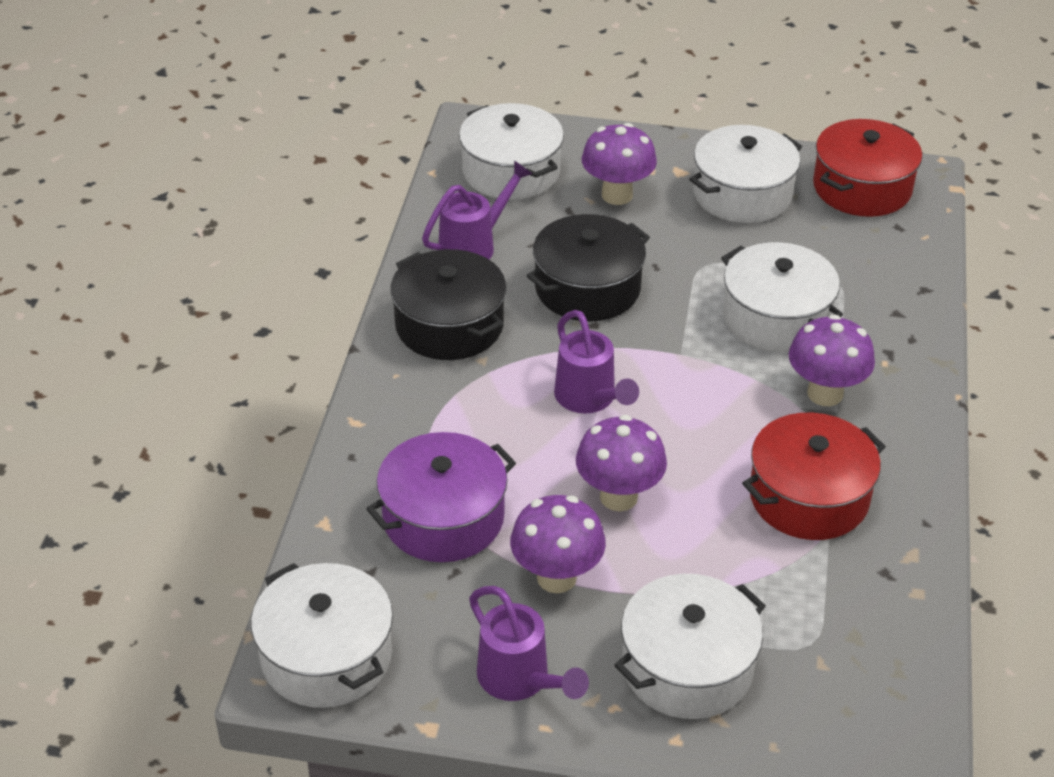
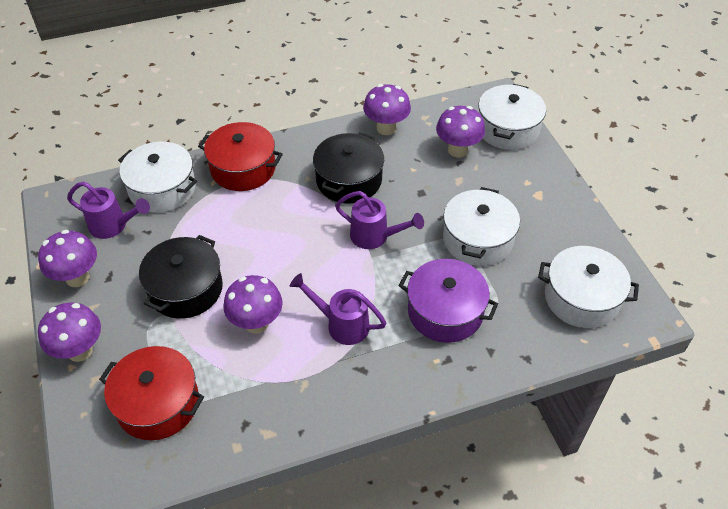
purple mushroom: [510,495,606,593] [576,415,667,511] [582,123,657,205] [789,314,875,406] = 4 -> [38,230,97,287] [38,302,101,362] [223,275,283,334] [363,84,411,135] [436,106,485,157] = 5
white pot: [251,563,393,708] [459,103,564,200] [614,574,766,719] [689,125,802,223] [721,242,843,352] = 5 -> [118,142,197,213] [443,187,520,266] [478,84,546,150] [538,246,639,328] = 4

